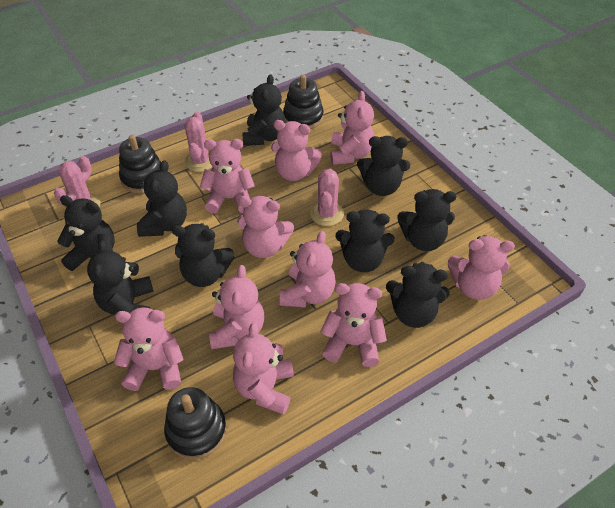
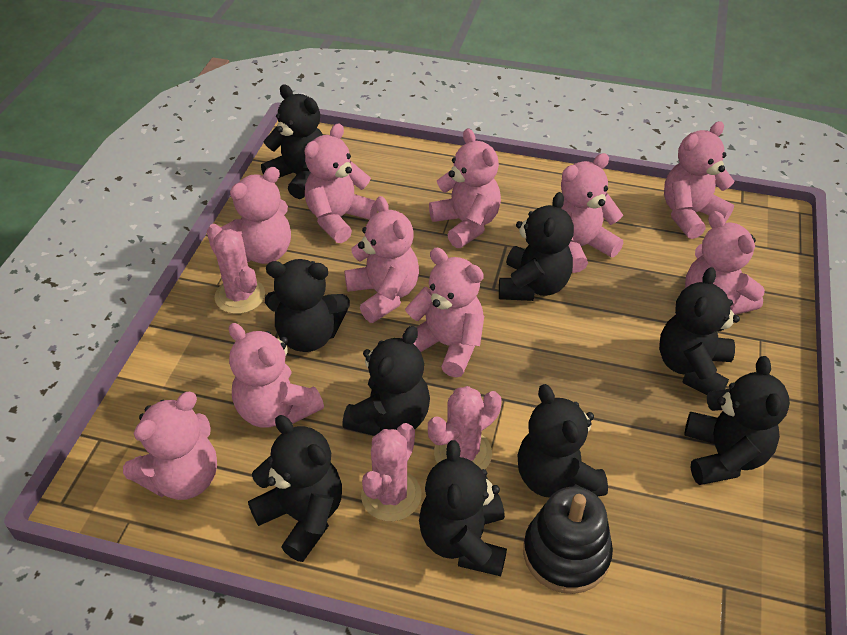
black stacking toy: [119,135,161,193] [164,387,227,460] [283,75,324,129] = 3 -> [523,487,613,594] = 1

